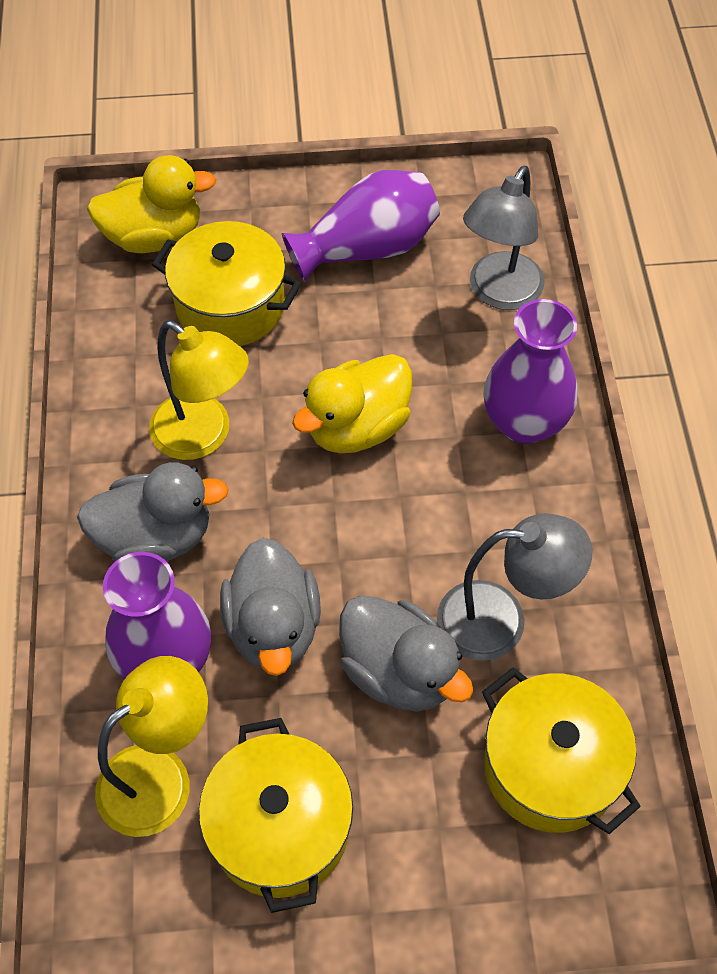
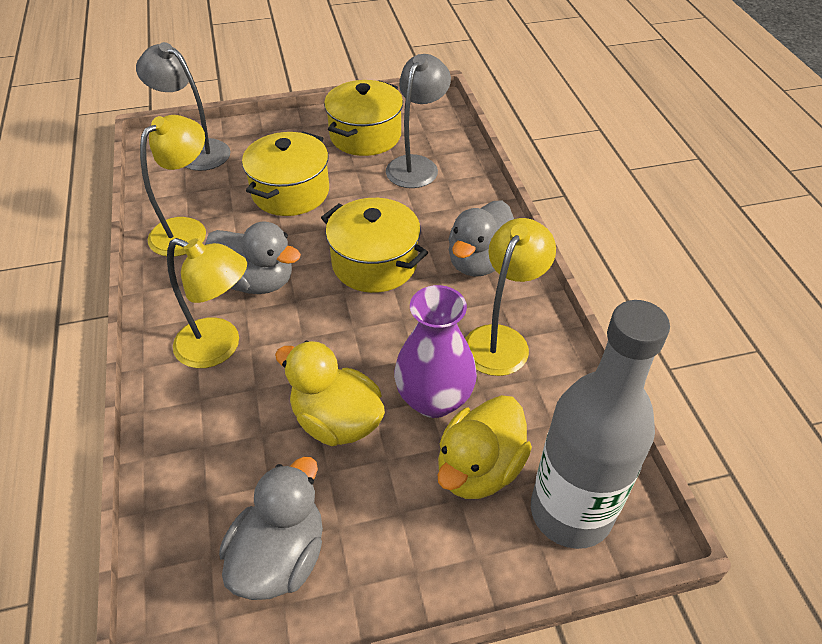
grey bottle: none = 0 -> [531,300,670,549] = 1
purple vase: [103,552,211,679] [282,170,440,282] [483,299,578,444] = 3 -> [394,285,477,418] = 1
yellow lamp: [95,656,208,837] [149,321,249,460] = 2 -> [140,115,206,257] [167,238,247,368] [465,218,556,376] = 3

